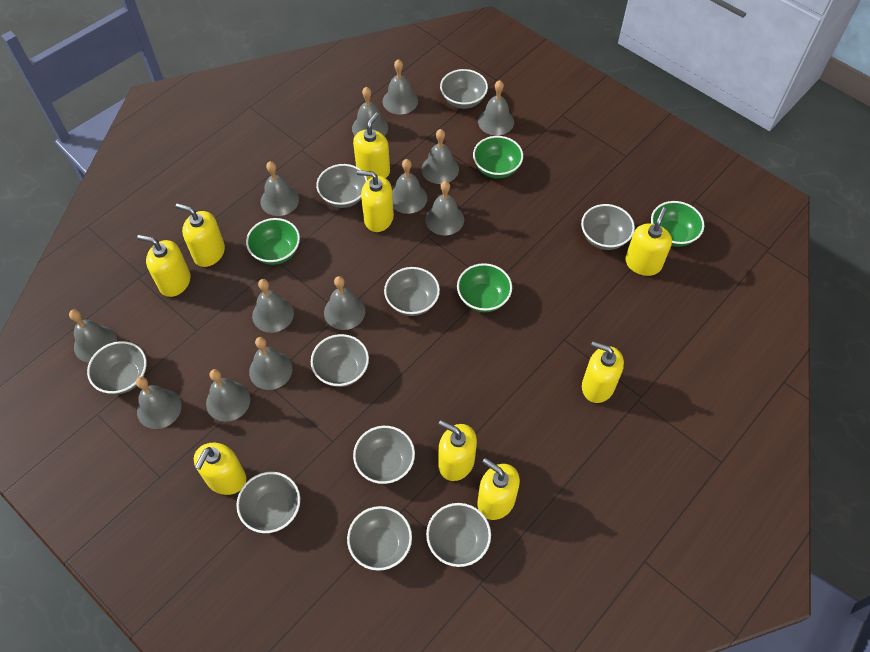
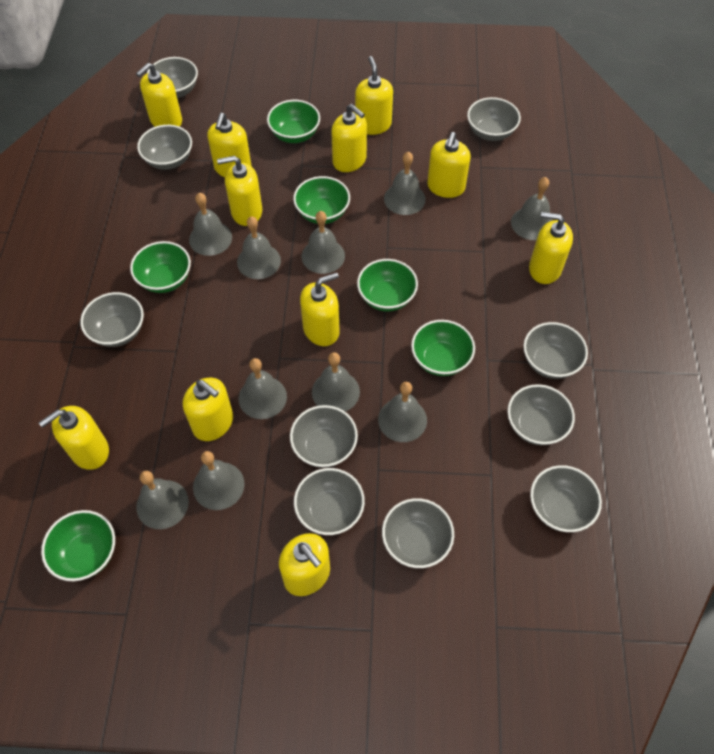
green bowl: [246,218,300,265] [457,263,512,312] [473,136,523,178] [651,201,704,247] = 4 -> [41,510,115,581] [130,241,191,293] [267,100,320,143] [293,176,350,224] [357,259,418,312] [411,320,475,376] = 6
grey bell: [69,309,117,363] [136,377,182,429] [206,369,250,422] [249,337,292,390] [252,279,294,333] [261,161,299,216] [324,276,365,330] [352,87,388,136] [383,59,418,115] [392,159,427,214] [421,129,459,184] [425,181,464,235] [478,80,514,136] = 13 -> [136,471,189,529] [189,193,232,256] [193,451,244,510] [237,216,281,279] [239,358,287,419] [302,211,345,274] [312,352,360,412] [378,382,427,442] [384,152,426,215] [511,177,553,240] = 10
yellow soap dispenser: [137,235,190,297] [176,203,225,267] [194,443,246,495] [353,113,390,180] [357,170,394,232] [438,420,477,481] [477,458,520,520] [582,341,624,403] [625,207,672,276] = 9 -> [39,406,109,470] [136,63,182,127] [183,378,233,441] [207,113,252,177] [217,156,262,226] [279,533,330,596] [300,272,340,346] [331,104,367,172] [355,56,393,135] [427,132,471,198] [529,212,573,284] = 11

